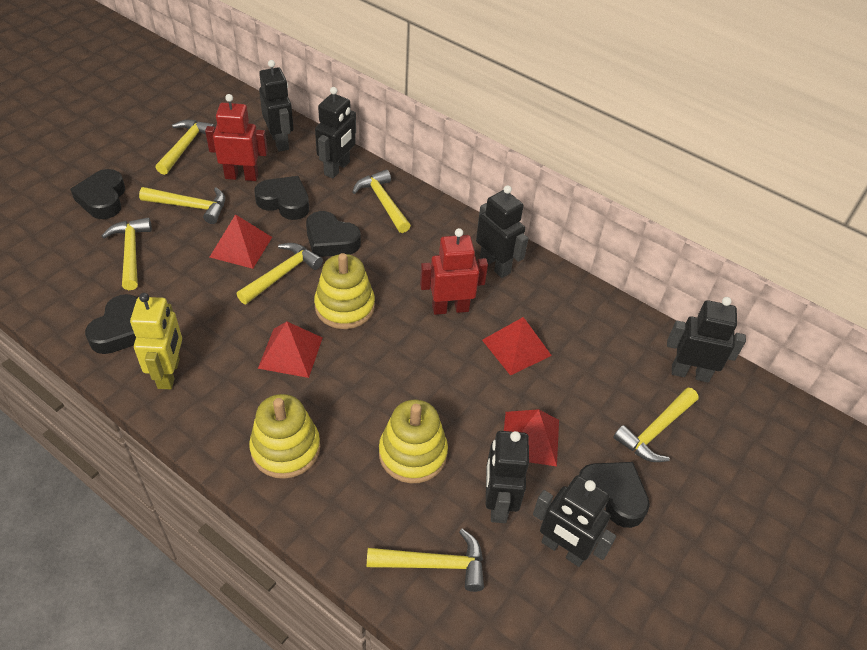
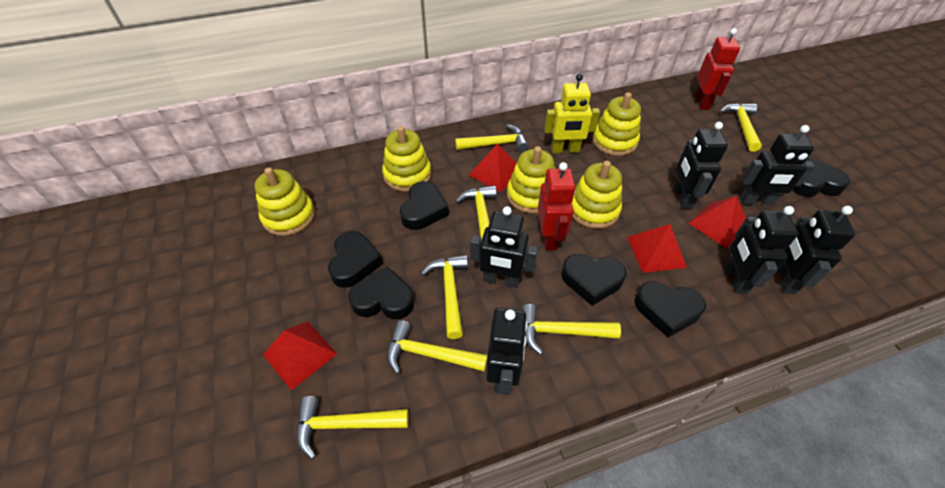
black heart: [70,169,125,219] [85,294,137,354] [254,176,309,220] [306,211,361,257] [579,462,650,528] = 5 -> [328,231,383,288] [348,266,414,319] [400,181,449,230] [561,254,627,306] [635,281,706,338] [792,158,850,197] = 6
yellow stacking toy: [249,394,320,479] [314,253,375,329] [379,399,448,483] = 3 -> [255,167,315,236] [382,126,431,192] [507,146,555,213] [572,161,622,229] [592,92,641,156] = 5

